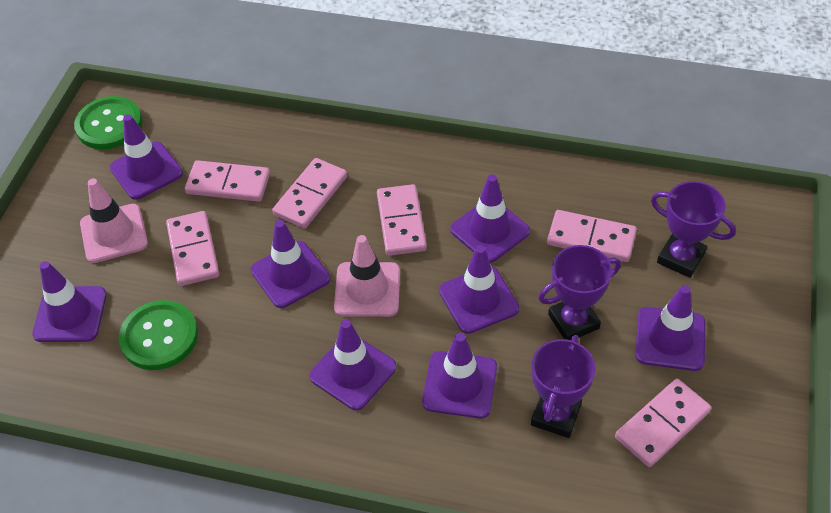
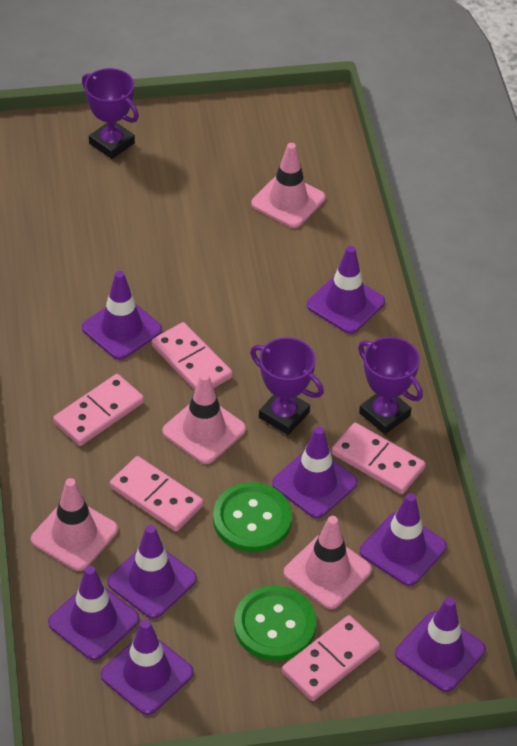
pink domino: [166,211,219,286] [185,160,270,202] [272,158,347,229] [377,184,427,256] [547,210,637,262] [615,379,711,467] = 6 -> [53,374,144,446] [110,456,204,531] [152,322,233,390] [282,615,380,701] [331,422,426,494] = 5
pink traffic cone: [80,178,148,263] [334,235,400,317] = 2 -> [31,478,118,571] [162,373,246,464] [251,143,326,228] [284,516,372,609] = 4

